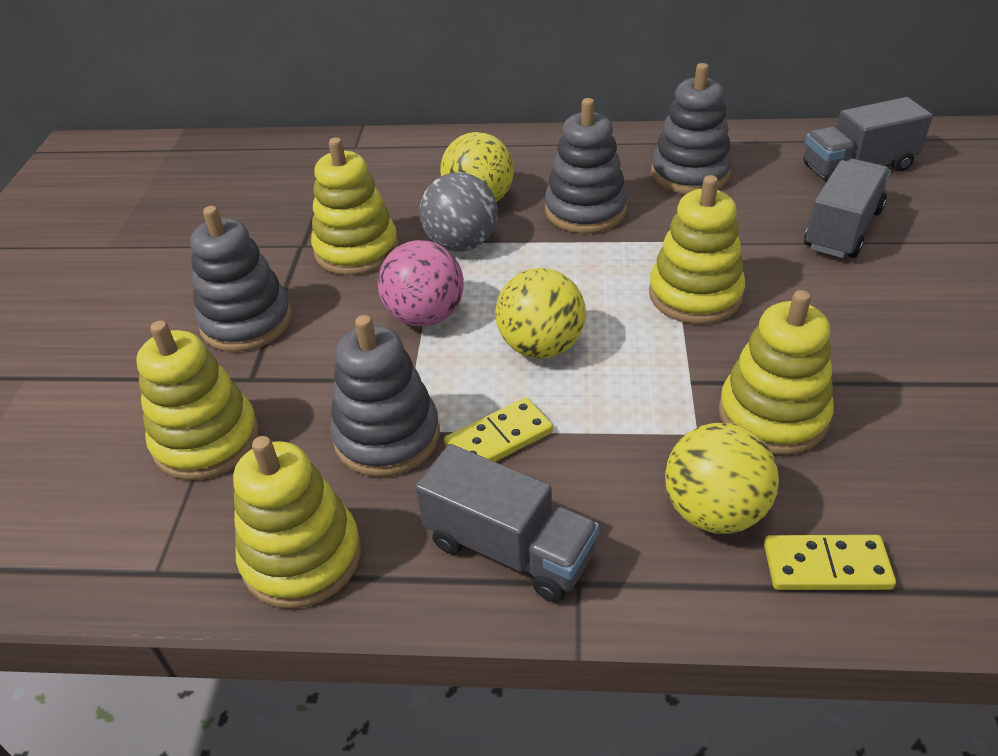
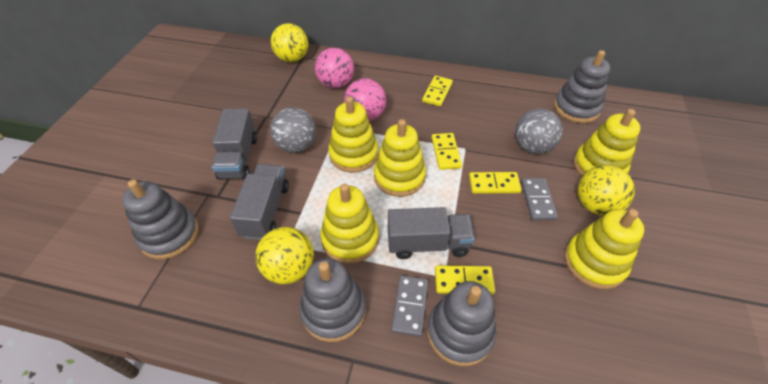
grey ball: [420,172,498,252] = 1 -> [270,108,316,153] [515,108,563,154] = 2
grey domino: none = 0 -> [391,275,428,337] [521,178,558,220] = 2
pink ball: [378,240,464,327] = 1 -> [315,48,354,88] [344,78,386,121] = 2
yellow domino: [444,397,553,462] [764,535,896,590] = 2 -> [422,76,453,106] [432,133,462,170] [435,265,495,294] [469,172,521,194] = 4

